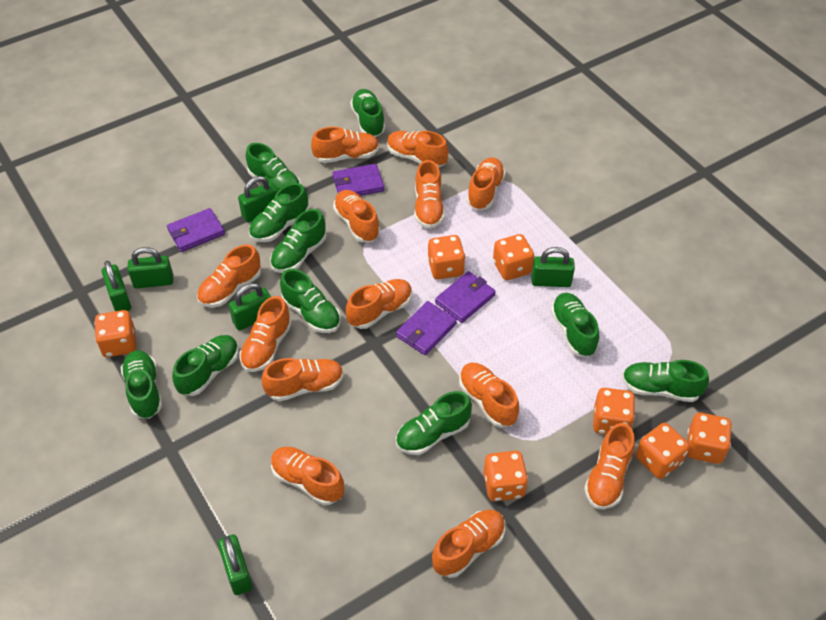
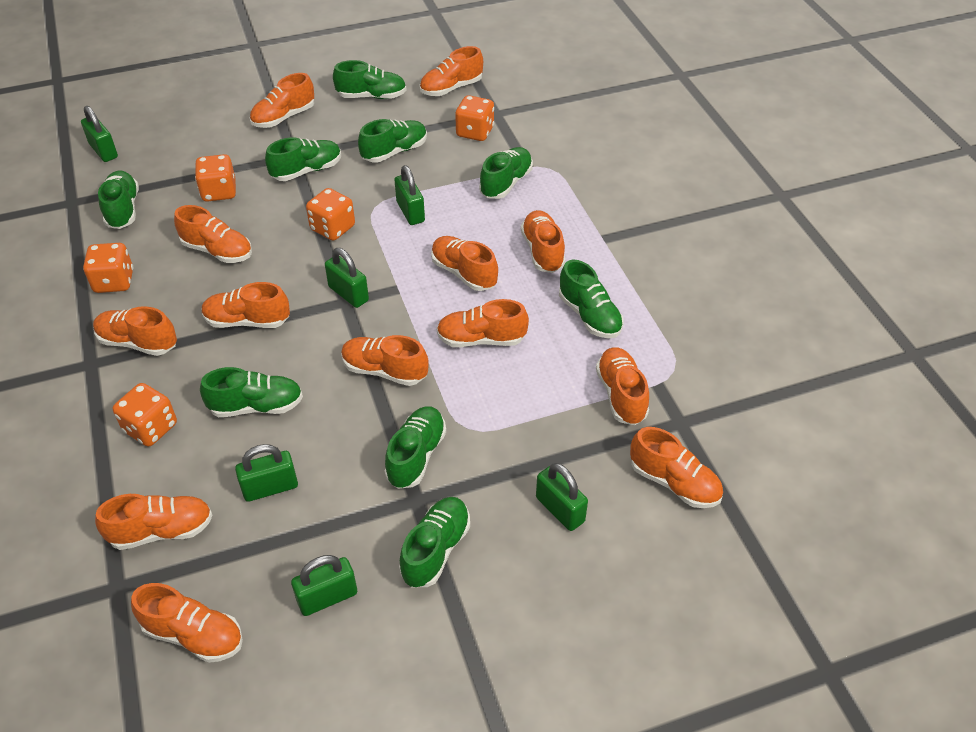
green shoe: [121,350,162,419] [172,335,239,396] [246,143,301,192] [249,183,309,242] [270,209,326,273] [280,269,341,333] [350,89,385,137] [396,391,472,455] [551,293,599,357] [622,360,709,402] = 10 -> [98,171,139,229] [200,367,303,417] [265,137,341,181] [333,60,406,99] [358,119,427,163] [385,406,446,489] [399,497,470,588] [479,147,533,199] [559,260,624,339] = 9
orange dice: [94,310,136,357] [427,235,465,279] [483,451,528,501] [493,234,534,280] [593,388,635,434] [636,423,689,479] [687,413,732,464] = 7 -> [83,243,133,293] [113,383,177,447] [195,154,236,202] [306,188,355,241] [455,95,494,141] = 5
purple wallet: [167,208,225,252] [332,164,384,196] [396,301,457,355] [435,271,496,323] = 4 -> none = 0

